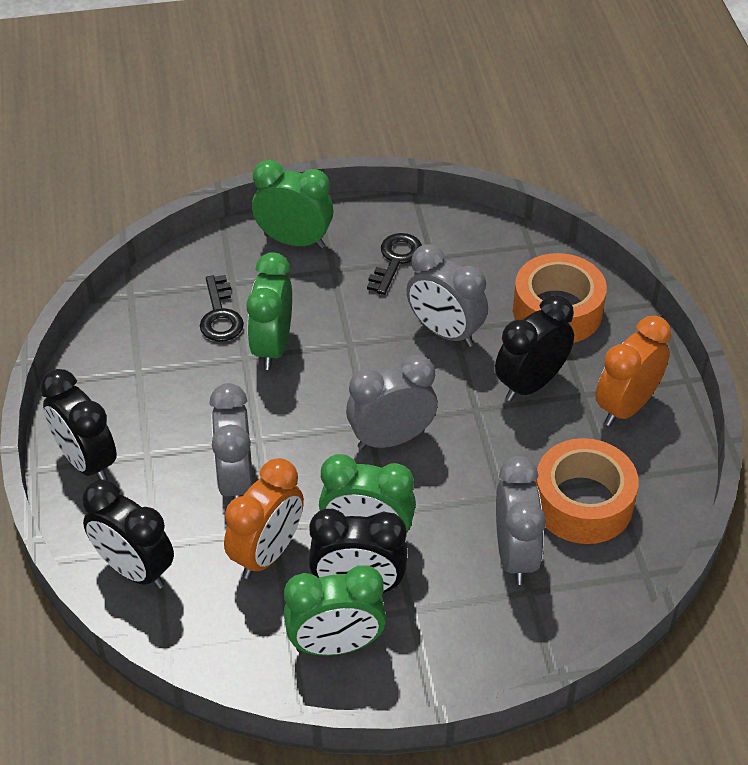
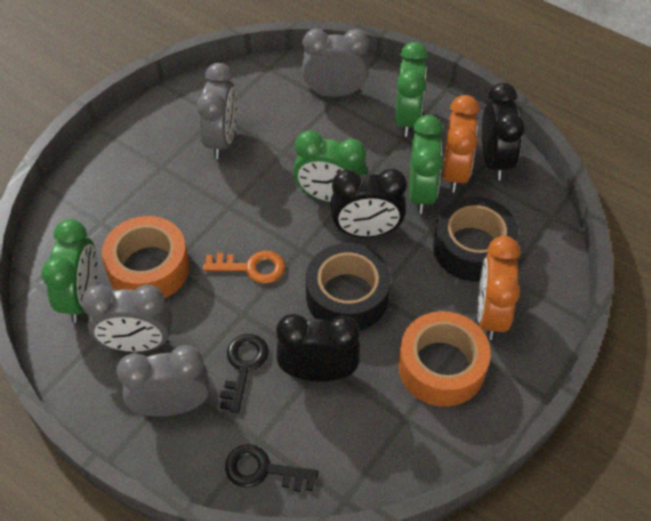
black clock: [40,369,117,480] [82,479,174,589] [309,509,408,593] [495,295,574,402] = 4 -> [276,314,360,382] [331,169,407,237] [482,83,525,180] = 3
black tape: none = 0 -> [306,243,391,331] [433,197,519,282] = 2
orange key: none = 0 -> [203,251,285,284] = 1

